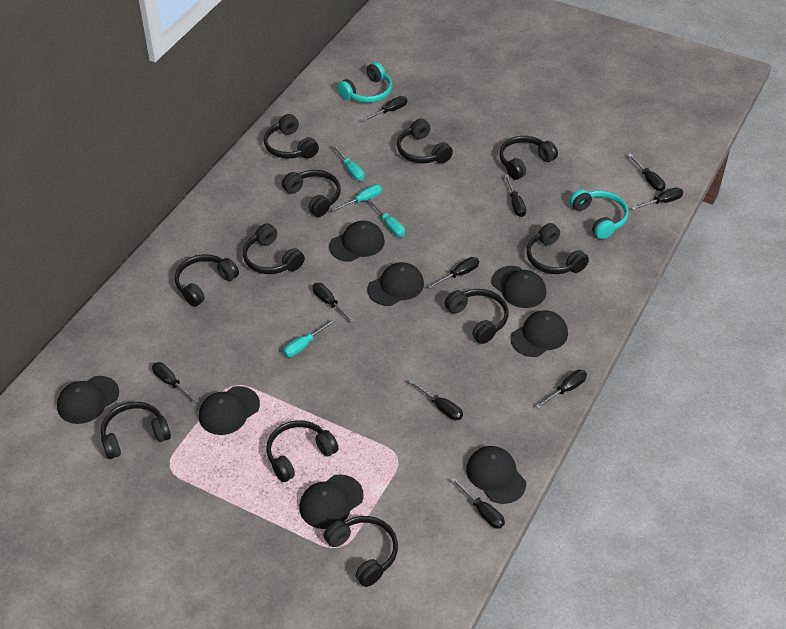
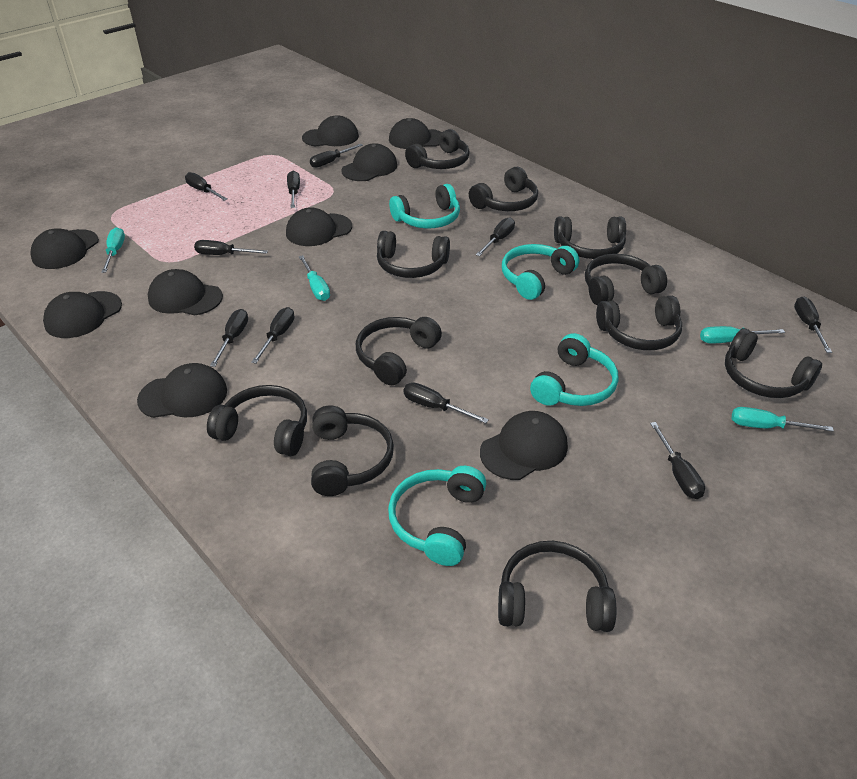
black cap: [57,376,119,424] [199,386,260,435] [299,474,364,529] [329,221,385,262] [367,262,424,306] [466,446,526,504] [492,266,546,308] [511,310,568,357] = 8 -> [30,228,99,269] [43,291,122,338] [137,363,227,418] [148,269,223,316] [286,207,352,246] [302,115,359,147] [341,143,397,181] [389,118,442,149] [480,411,568,480] = 9
turquoise headphones: [337,62,392,103] [570,189,629,239] = 2 -> [388,466,486,566] [389,184,460,229] [502,244,579,300] [530,333,619,406] = 4

